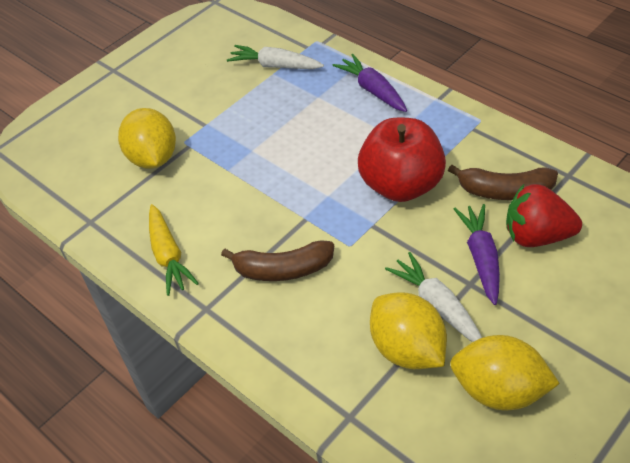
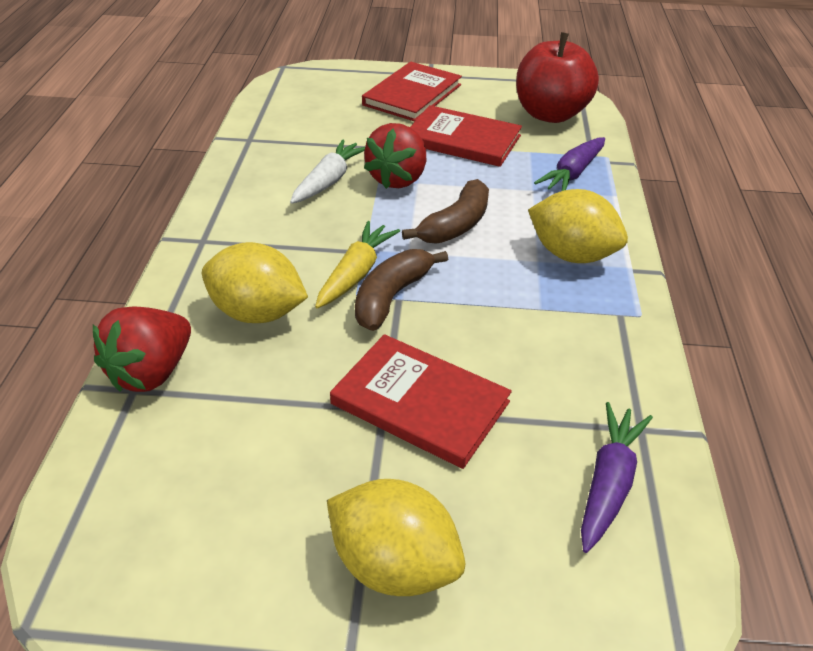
red book: none = 0 -> [330,334,512,469] [362,62,462,122] [410,105,522,167] = 3
red strawberry: [506,184,582,247] = 1 -> [93,306,191,392] [364,123,426,189] = 2
white carrot: [227,45,324,69] [385,252,482,342] = 2 -> [290,139,365,204] = 1

